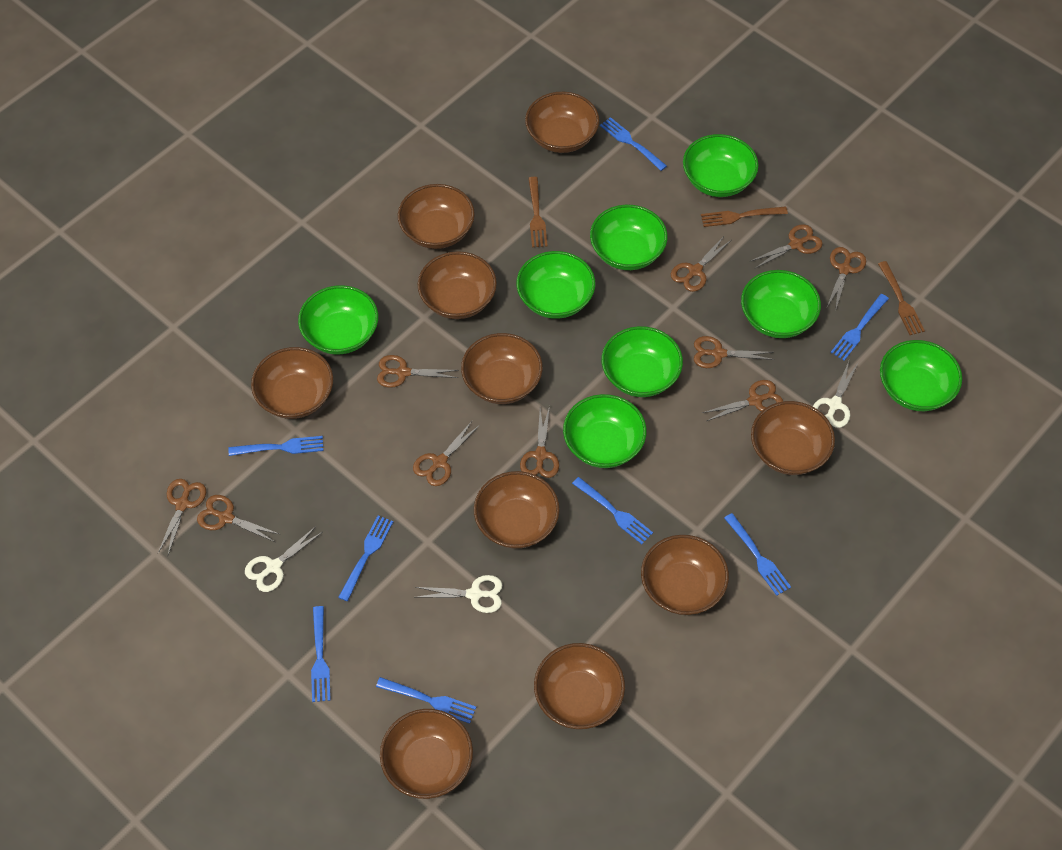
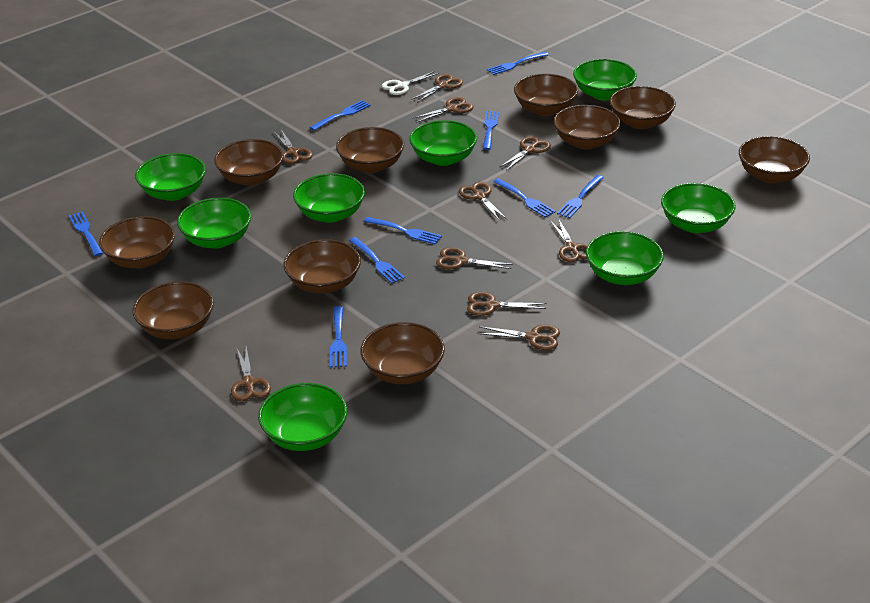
blue fork: [228,436,324,456] [311,606,331,702] [338,516,393,601] [376,677,476,724] [572,477,653,544] [600,117,667,171] [724,513,791,596] [831,294,889,361] = 8 -> [68,212,103,256] [310,100,371,131] [330,306,347,367] [349,237,405,284] [363,217,442,244] [483,111,499,150] [487,52,549,75] [493,178,556,218] [557,175,604,218] = 9
brown fork: [528,177,548,247] [701,206,788,227] [878,261,925,335] = 3 -> none = 0
white scissors: [245,526,322,592] [415,575,502,613] [813,361,858,428] = 3 -> [382,71,439,95] = 1

